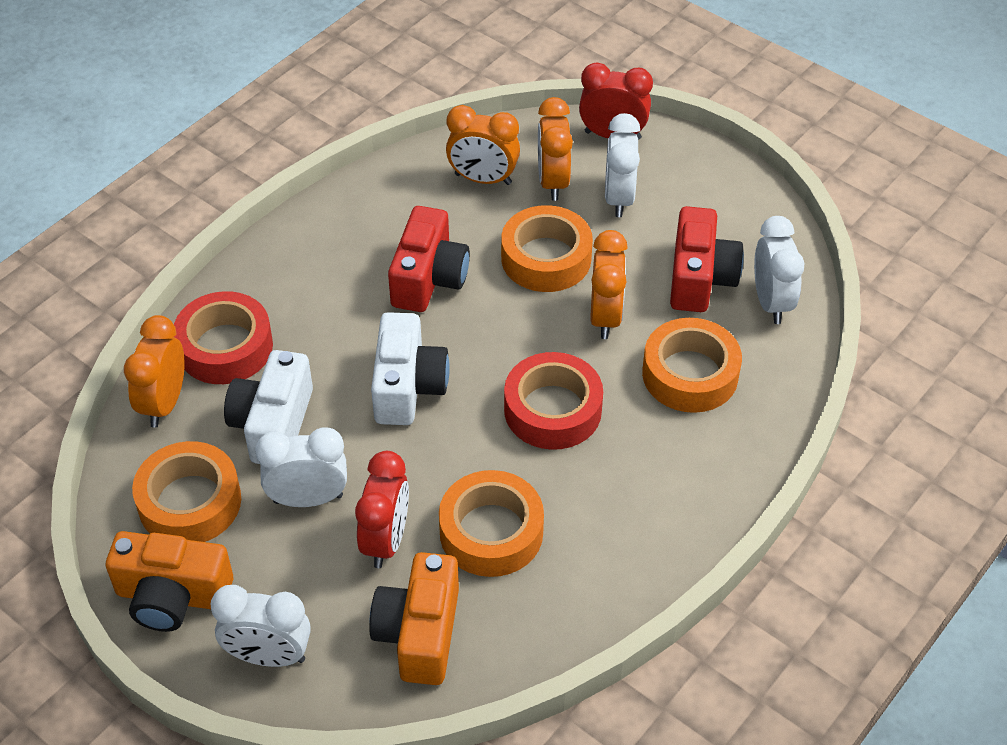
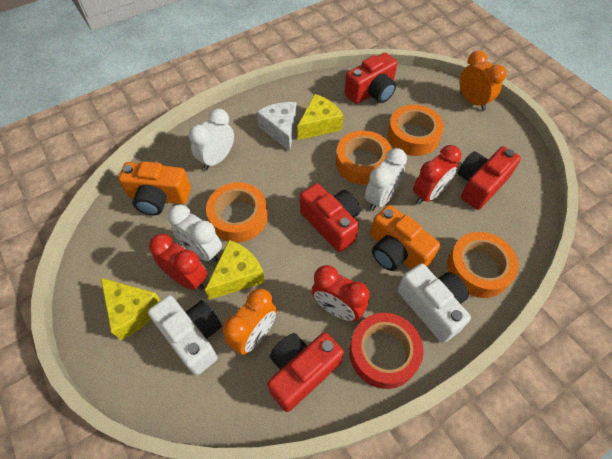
orange clock: [124,315,185,428] [446,105,520,185] [538,97,573,201] [590,230,628,339] = 4 -> [223,288,277,355] [459,51,507,111] = 2
red camera: [388,206,470,312] [670,206,744,312] = 2 -> [267,332,344,412] [300,183,360,252] [344,53,397,104] [457,146,521,210] = 4
red clock: [355,451,409,568] [579,62,653,140] = 2 -> [149,234,207,290] [311,265,370,322] [413,145,461,205] = 3
red tape: [174,291,273,384] [504,352,603,450] = 2 -> [350,313,423,389] = 1
white cheese: none = 0 -> [257,102,297,151] = 1
white clock: [211,585,311,667] [255,427,347,507] [605,113,640,217] [754,216,804,324] = 4 -> [168,205,222,262] [189,109,234,170] [365,148,407,211] = 3
yellow cheese: none = 0 -> [101,278,161,340] [205,240,265,300] [298,94,343,140] = 3

